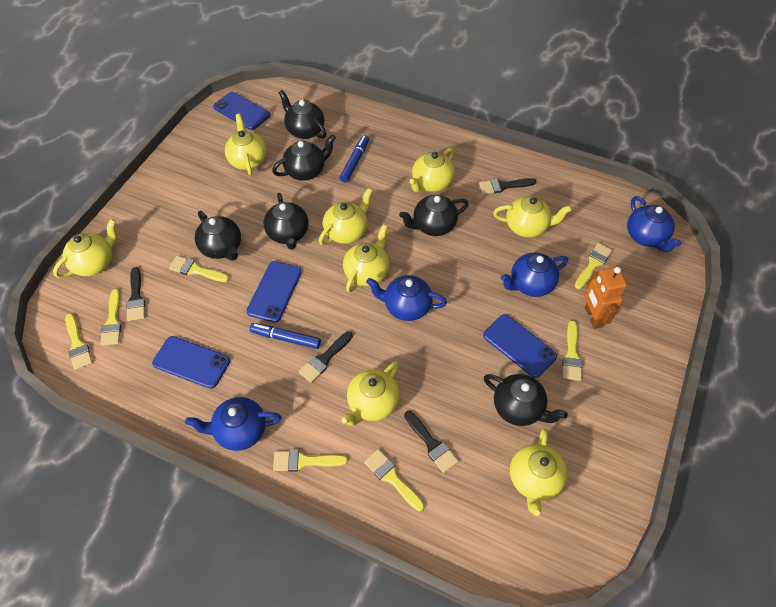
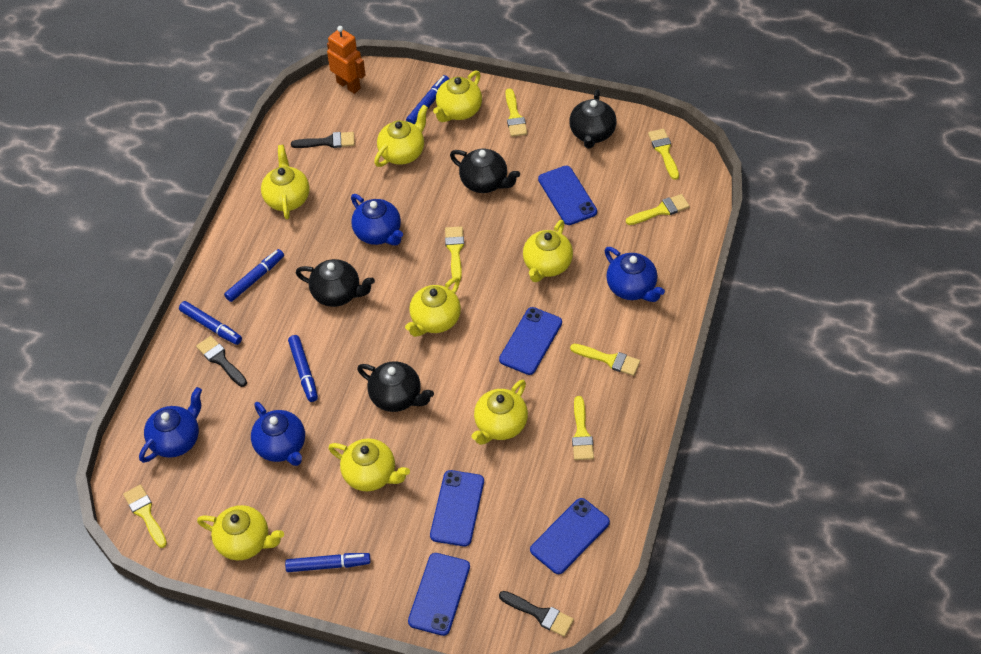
black brush: [126,267,145,321] [298,331,353,383] [404,411,459,473] [479,178,536,194] = 4 -> [196,336,247,387] [291,132,355,148] [499,591,574,637] = 3
black teapot: [195,211,241,260] [263,193,309,250] [272,134,336,181] [278,90,327,139] [399,195,469,236] [484,374,568,426] = 6 -> [296,259,375,307] [357,361,434,412] [450,148,520,193] [569,89,616,149] = 4
blue marker: [250,323,321,349] [340,135,369,183] = 2 -> [179,301,242,345] [224,249,284,302] [285,553,371,572] [288,335,318,402] [406,75,449,125] = 5
blue phone: [152,336,230,389] [213,92,270,130] [247,261,301,323] [483,314,557,378] = 4 -> [408,553,470,636] [430,470,484,546] [499,307,562,375] [530,498,610,574] [538,166,597,225] = 5

